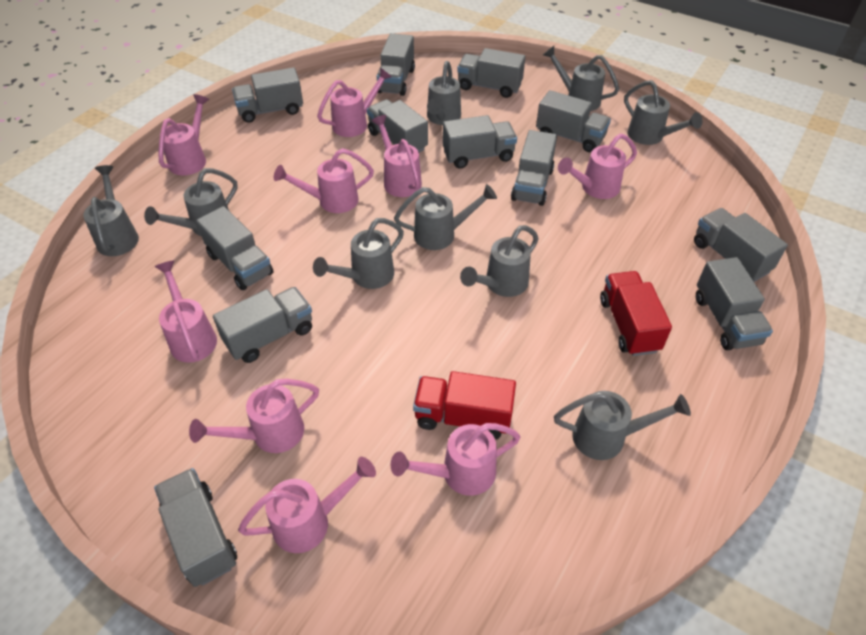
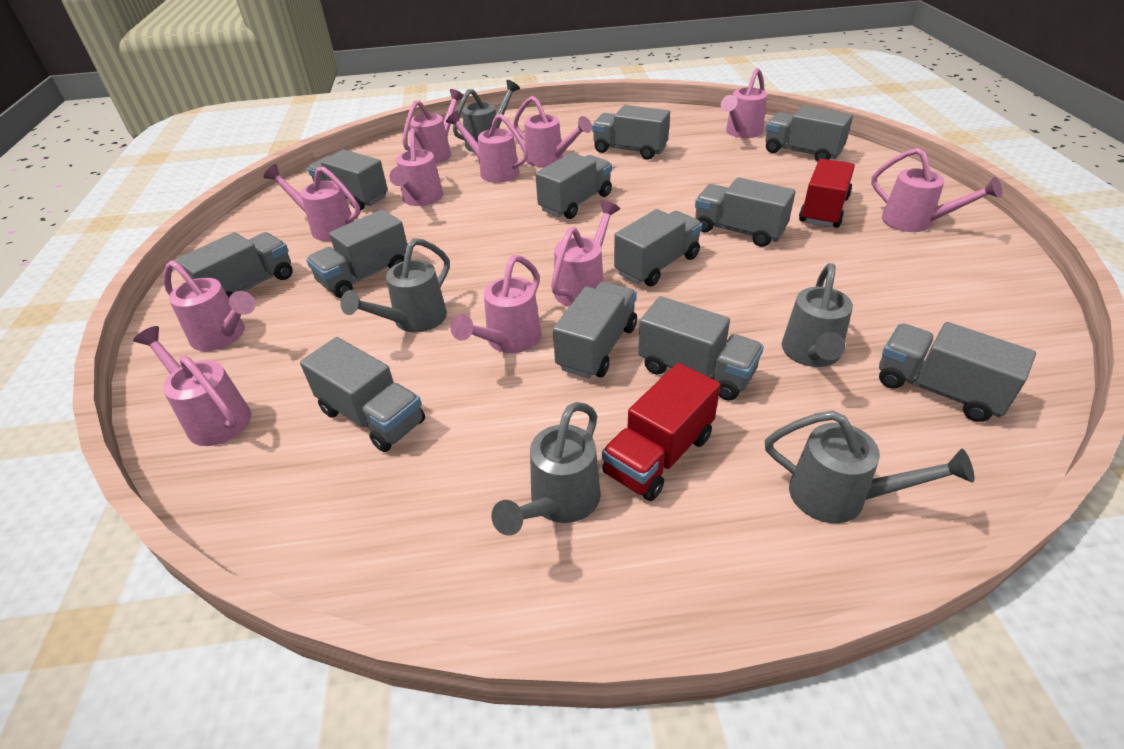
grey watering can: [83,165,139,256] [144,168,237,236] [313,218,404,289] [394,184,497,250] [427,61,461,125] [460,225,539,297] [543,46,619,111] [554,391,691,460] [624,80,703,145] = 9 -> [341,238,450,332] [453,80,520,152] [491,402,601,536] [765,411,974,523] [782,263,853,367] = 5
pink watering can: [155,260,217,363] [158,94,209,175] [189,379,319,453] [238,457,376,553] [274,148,374,213] [317,67,392,137] [372,115,422,197] [391,423,520,496] [558,133,637,199] = 9 -> [133,326,251,446] [164,260,256,351] [263,164,360,241] [389,129,443,206] [402,89,463,164] [446,111,528,183] [451,255,542,353] [513,96,592,167] [551,201,620,307] [721,68,767,138] [871,148,1002,232] = 11

